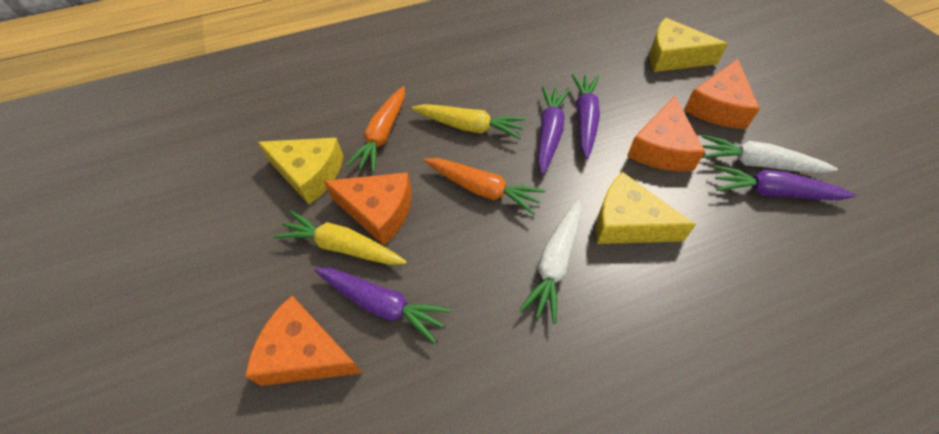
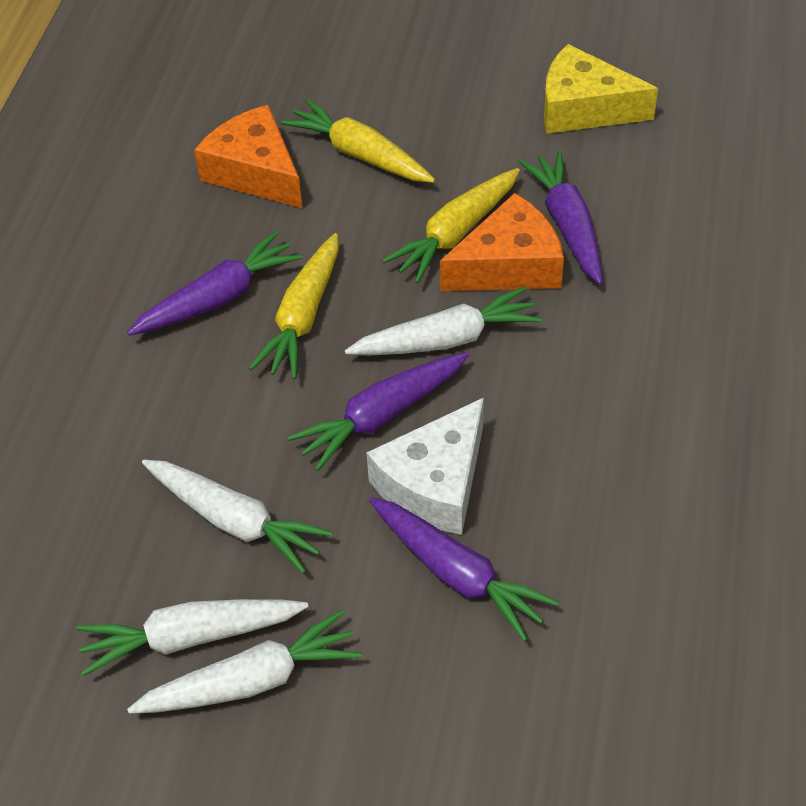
orange carrot: [346,86,405,173] [424,158,546,215] = 2 -> none = 0
orange cheese: [245,295,362,386] [324,172,412,245] [627,96,705,171] [684,59,760,129] = 4 -> [194,105,302,208] [440,193,564,291] = 2
white carrot: [519,199,582,324] [702,135,838,173] = 2 -> [77,599,308,676] [127,609,362,714] [142,460,333,574] [345,286,542,356] = 4
white cheese: none = 0 -> [366,398,484,535] = 1
yellow carrot: [274,211,407,265] [412,104,526,139] = 2 -> [249,233,339,380] [281,99,435,183] [382,168,520,283] = 3
yellow cheese: [258,138,344,205] [596,172,696,244] [649,18,728,72] = 3 -> [544,44,658,134] = 1

